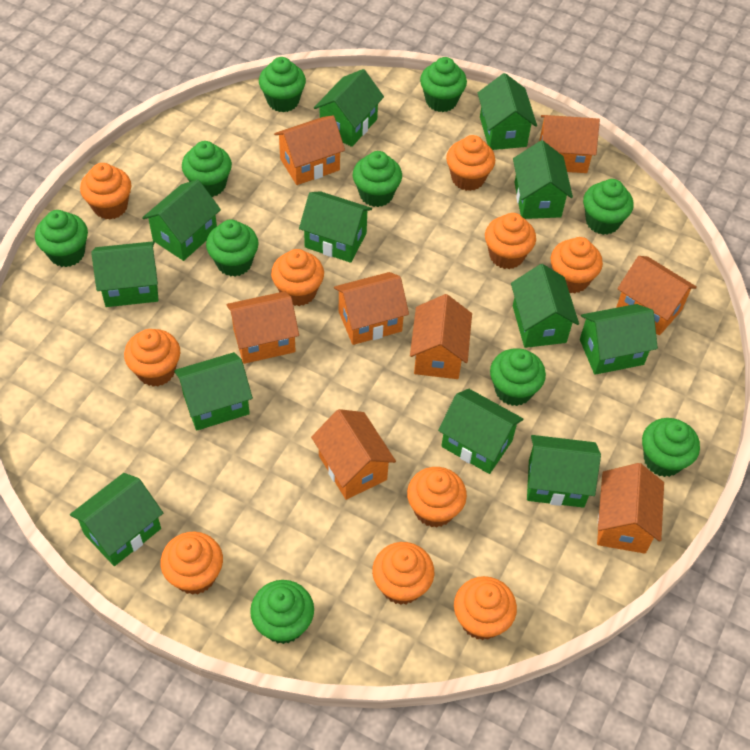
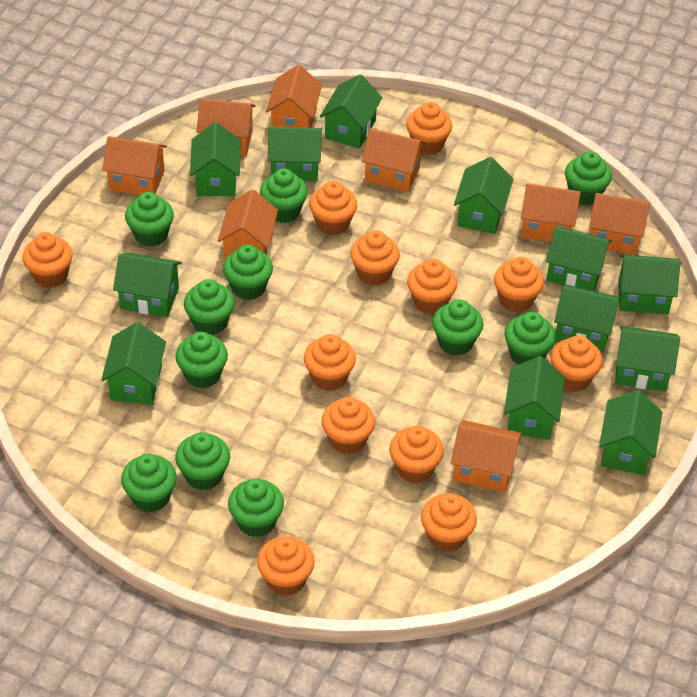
green cupcake: [35,210,88,267] [182,141,232,197] [206,219,259,277] [250,580,314,644] [259,57,306,112] [353,151,402,207] [420,57,467,112] [490,349,546,406] [583,179,634,235] [642,418,700,477] = 10 -> [121,454,177,512] [125,192,174,247] [175,331,228,388] [175,432,230,490] [184,279,235,335] [223,245,273,300] [228,478,284,537] [260,168,308,223] [432,299,483,356] [504,312,556,365] [565,151,612,205] = 11
orange cupcake: [80,163,131,220] [124,329,180,387] [160,531,223,595] [271,249,324,306] [372,542,434,605] [407,467,467,528] [446,135,495,191] [454,576,517,640] [485,213,536,269] [551,237,603,293] = 10 -> [22,232,73,288] [257,536,315,596] [304,334,356,391] [309,181,357,236] [322,397,375,455] [350,230,400,286] [390,425,444,483] [406,102,452,155] [407,259,457,314] [421,493,477,552] [494,257,544,313] [551,335,603,392] = 12

